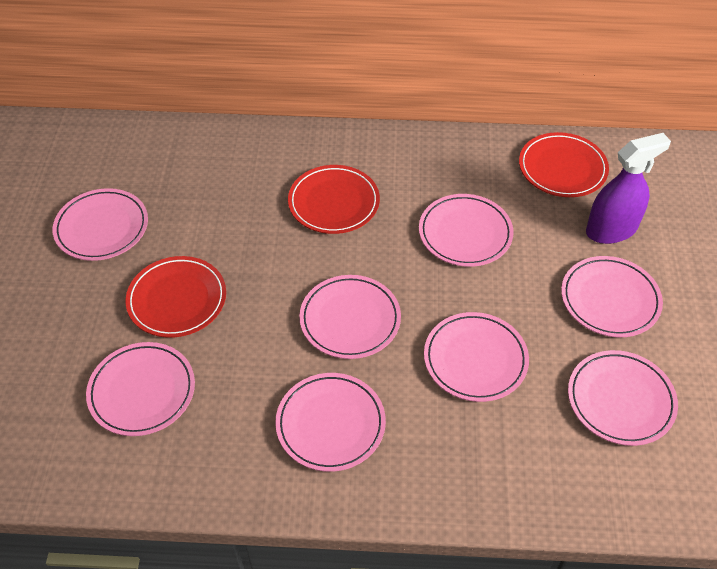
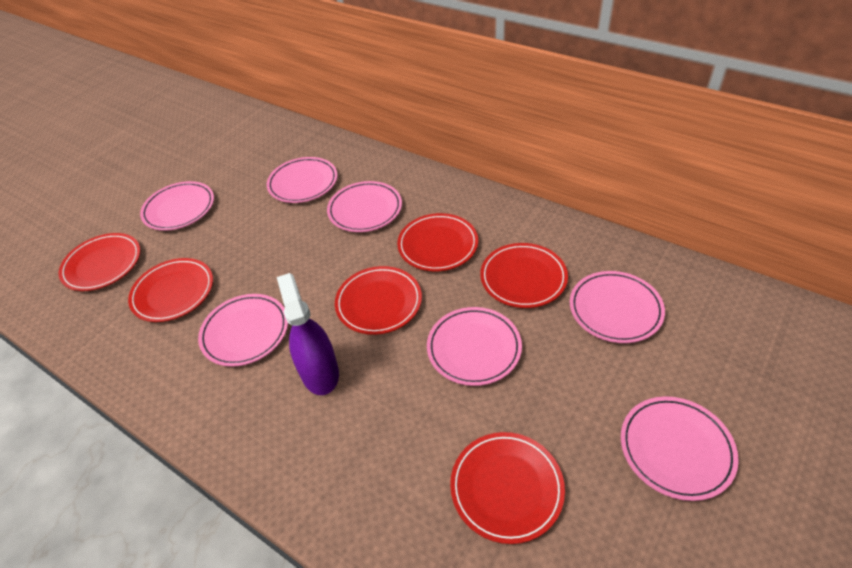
pink plate: [53,188,148,261] [86,342,195,436] [275,373,386,472] [299,275,401,359] [419,194,514,267] [424,312,529,402] [561,256,663,337] [568,350,678,446] = 8 -> [140,181,214,231] [198,294,288,367] [267,157,338,203] [327,181,402,232] [427,307,522,386] [570,271,665,343] [621,396,739,501] = 7
red plate: [126,256,226,338] [288,165,380,234] [519,132,609,197] = 3 -> [59,233,141,291] [128,258,213,322] [335,266,422,335] [397,213,478,271] [450,432,565,544] [480,243,568,308] = 6

